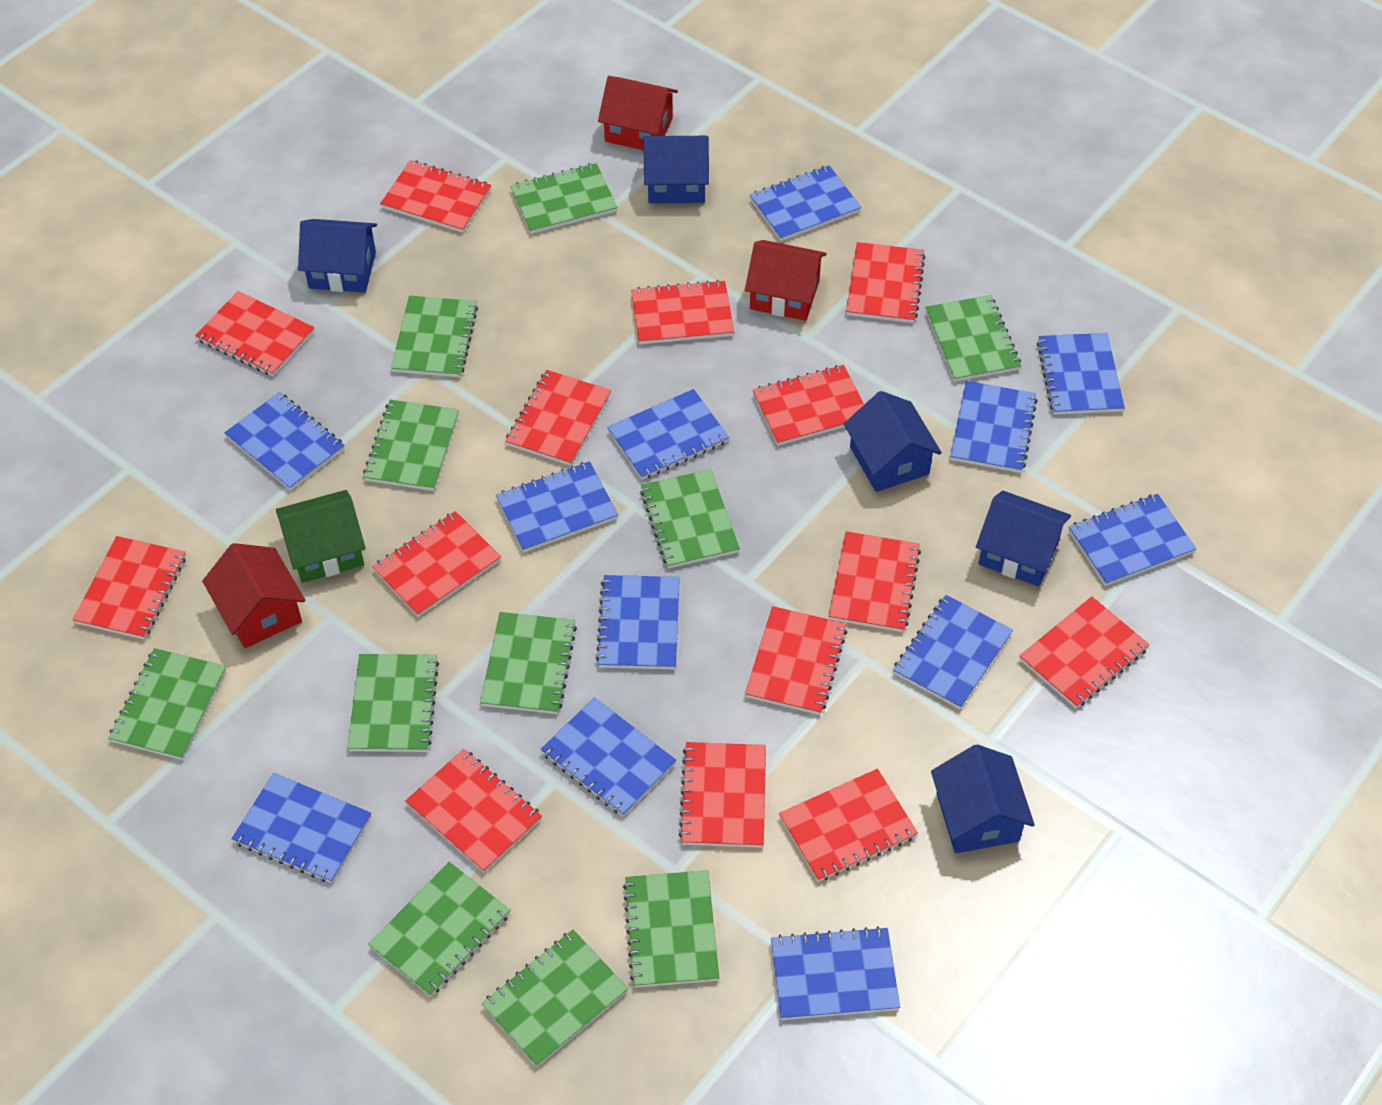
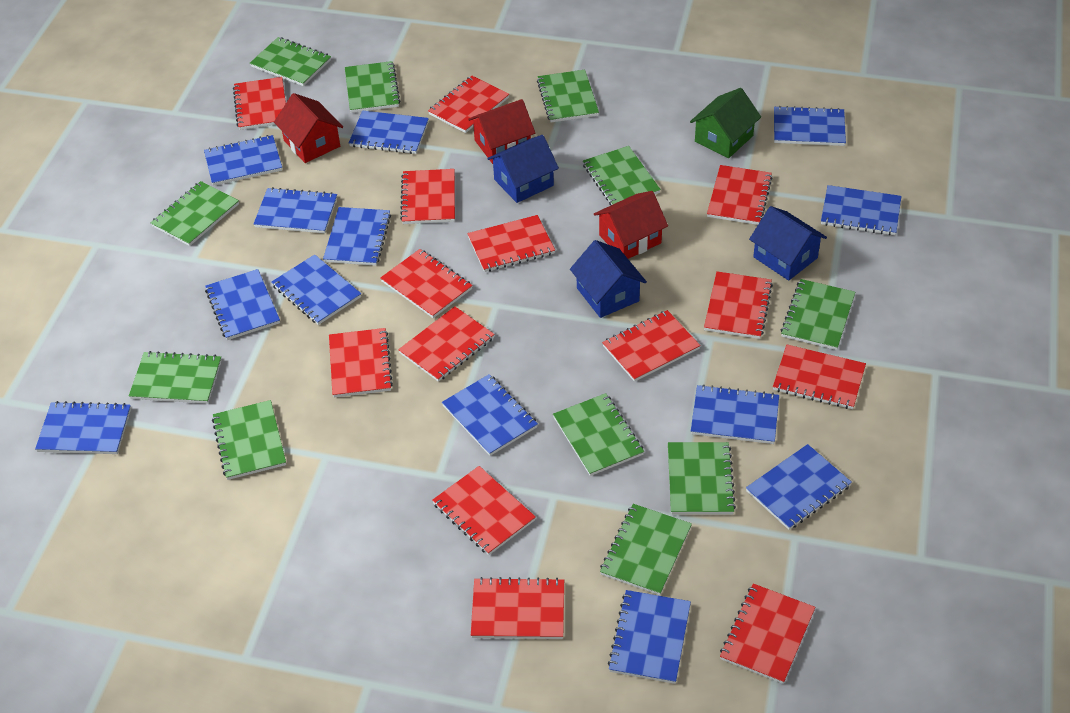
blue house: [298,219,377,293] [643,136,709,203] [844,391,942,492] [931,744,1035,853] [976,491,1071,586] = 5 -> [488,135,559,203] [570,240,647,318] [749,206,827,281] = 3
blue notebook: [224,392,345,490] [231,773,372,883] [496,461,618,552] [541,697,677,816] [596,575,680,669] [607,389,729,480] [750,165,862,241] [771,926,900,1020] [893,595,1013,709] [950,381,1038,473] [1037,333,1125,415] [1069,494,1196,586] = 12 -> [35,401,131,454] [204,135,282,186] [205,269,280,340] [254,187,337,233] [271,254,361,325] [323,207,391,266] [349,110,429,154] [442,374,538,456] [608,590,691,684] [691,385,779,444] [746,444,852,530] [774,106,846,146] [821,185,901,235] = 13

